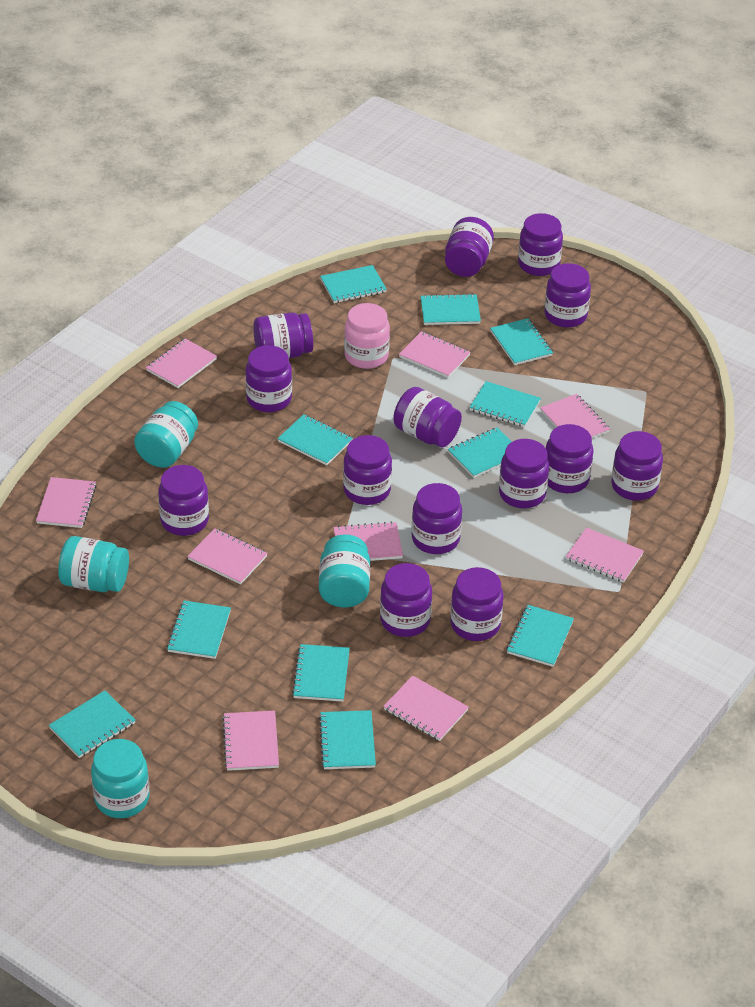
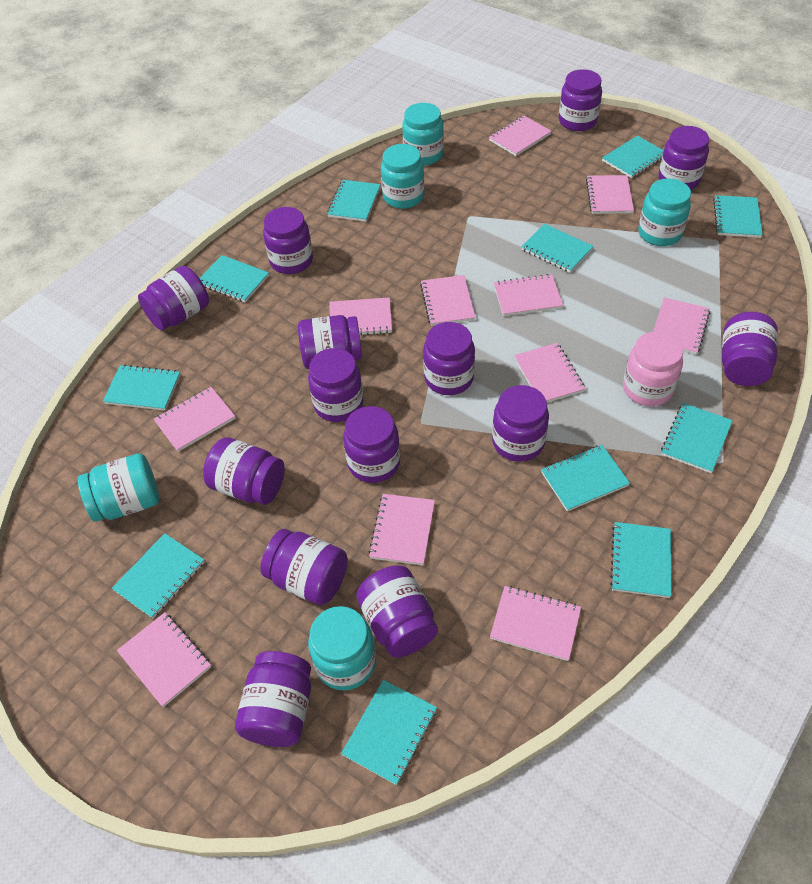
pink notebook: [36,477,97,528] [146,338,217,388] [187,528,268,585] [222,710,279,771] [333,521,403,561] [383,675,469,741] [399,331,471,378] [540,394,610,438] [566,528,644,583] = 9 -> [117,612,211,707] [154,387,236,452] [330,297,392,335] [368,494,435,565] [420,275,476,326] [489,116,552,156] [490,586,581,661] [494,274,563,316] [514,343,585,402] [586,175,634,214] [653,297,710,354] = 11
turquoise jar: [58,536,129,592] [91,739,150,818] [134,401,198,468] [319,535,370,608] = 4 -> [78,453,159,522] [308,606,376,690] [381,144,424,209] [402,103,444,166] [638,178,691,246] = 5

